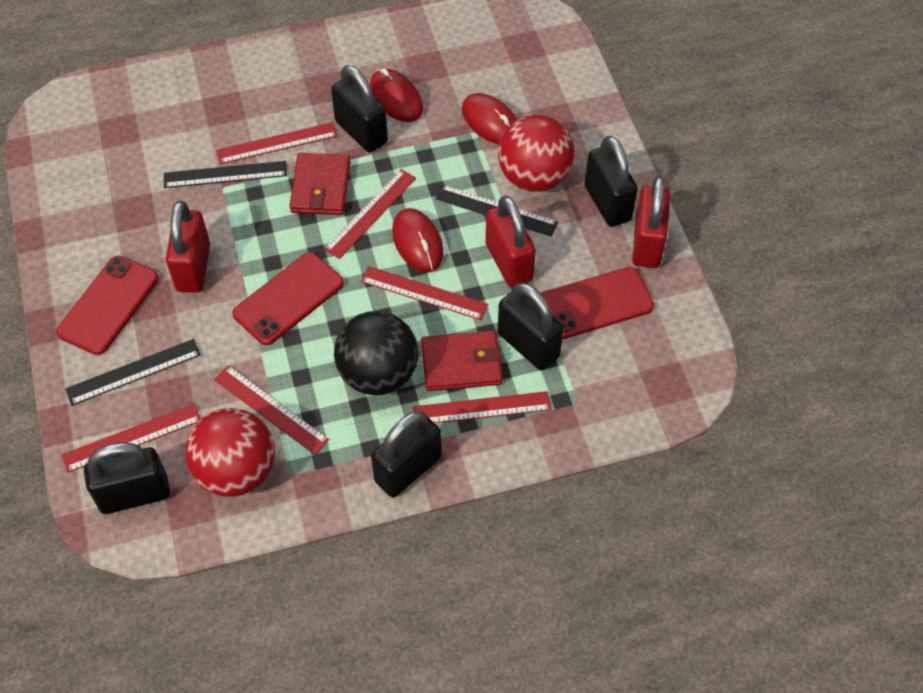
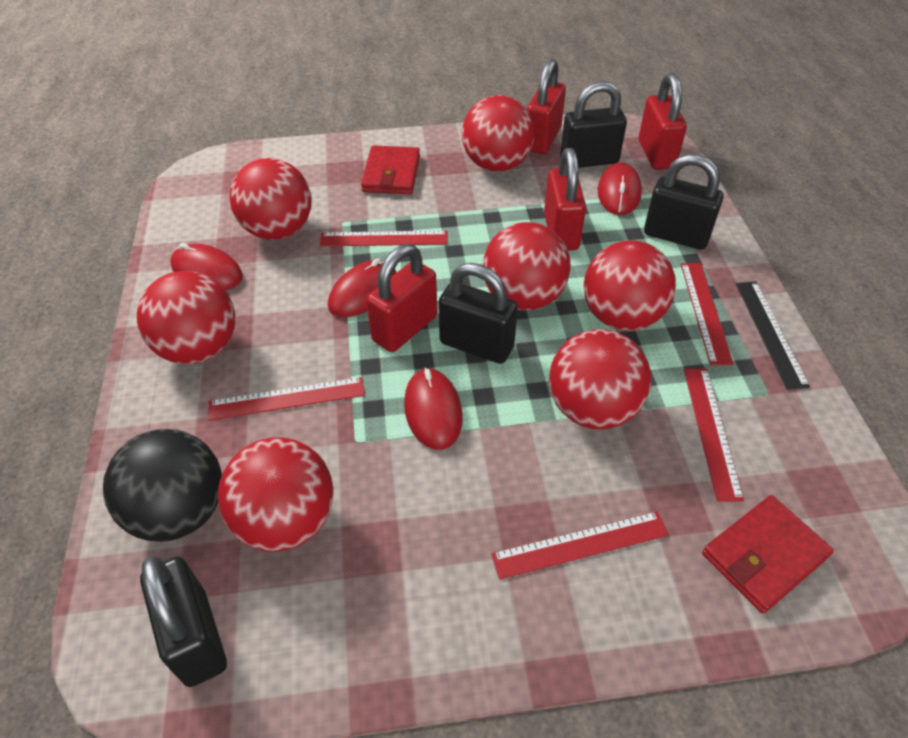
black padlock: [84,442,170,514] [331,65,388,153] [371,411,442,498] [498,283,563,370] [585,136,638,227] = 5 -> [140,556,227,687] [438,263,518,364] [560,81,627,168] [644,154,724,250] = 4
black ruler: [65,339,201,406] [164,161,287,188] [435,185,558,237] = 3 -> [736,281,810,390] = 1
red ball: [185,408,275,497] [498,115,575,192] = 2 -> [137,271,235,364] [218,437,334,552] [229,158,312,240] [462,95,535,172] [483,222,571,311] [549,329,651,430] [584,240,676,331] = 7
red mouse: [370,68,423,122] [392,208,444,272] [462,93,517,144] = 3 -> [170,243,243,290] [328,258,397,317] [404,367,463,450] [598,162,642,215] = 4
red padlock: [166,201,210,293] [485,196,536,287] [632,176,670,268] = 3 -> [366,244,437,352] [527,59,566,154] [544,148,586,251] [639,73,687,170] = 4
red phone: [56,256,159,355] [232,252,344,345] [540,267,654,339] = 3 -> none = 0
red ruler: [62,404,201,473] [214,365,329,455] [216,122,338,164] [324,169,416,259] [361,266,488,320] [413,391,551,423] = 6 -> [208,377,365,421] [320,231,448,246] [491,511,669,579] [681,263,734,365] [684,369,744,502] = 5

